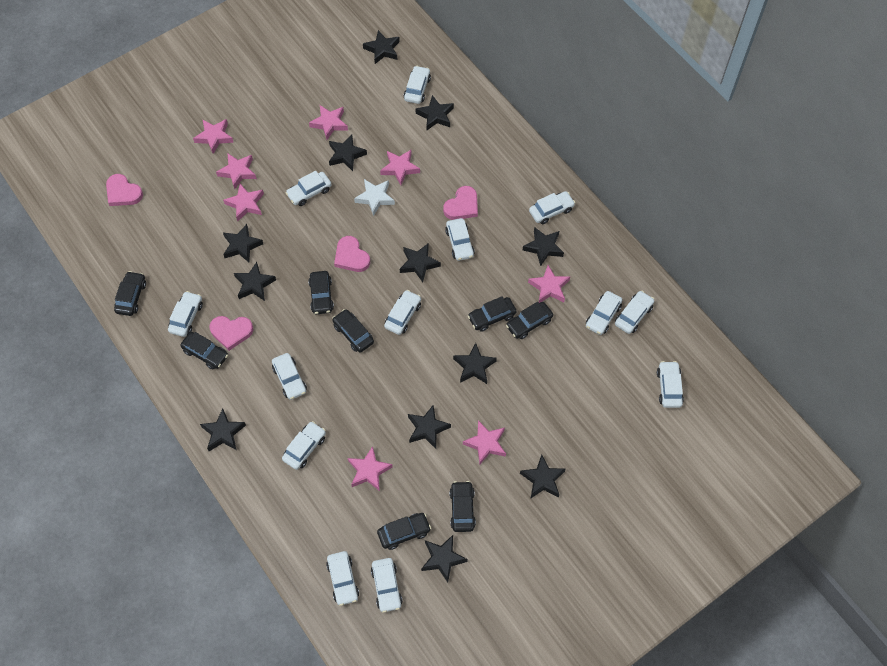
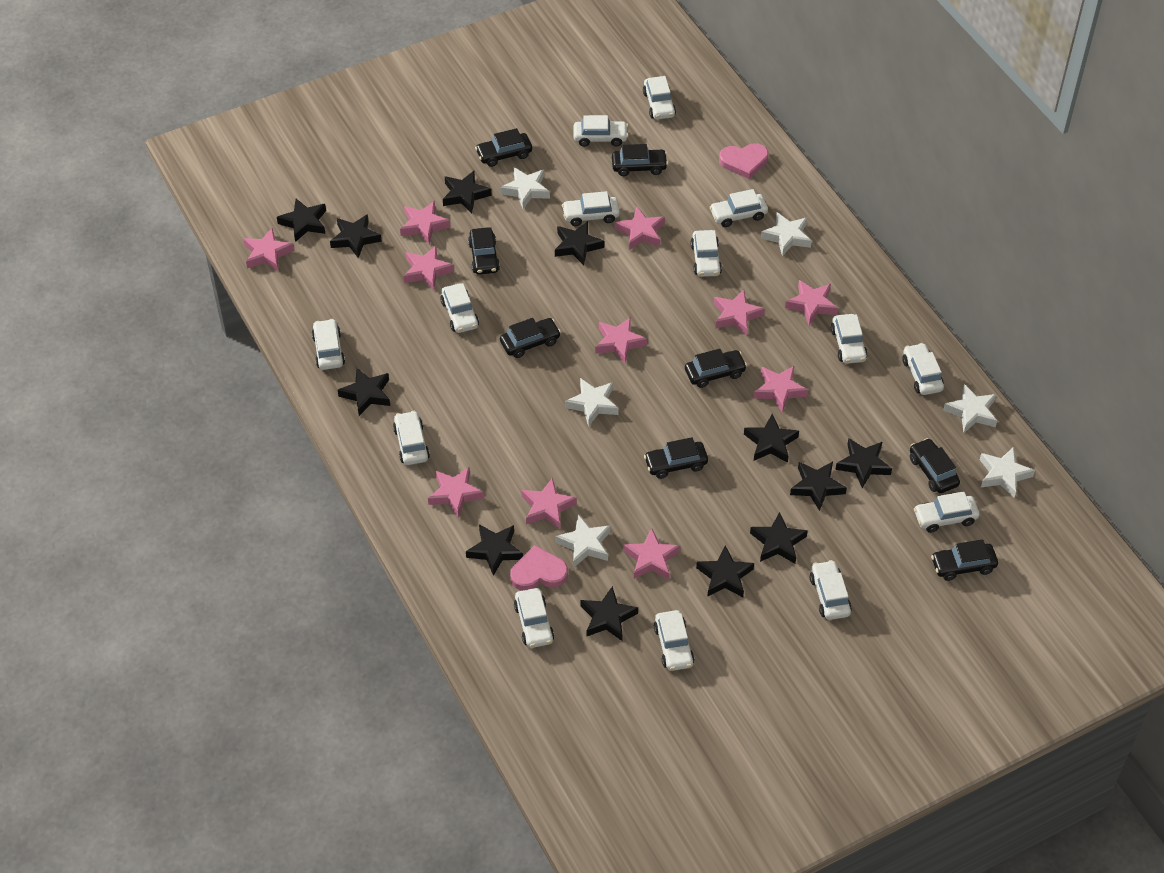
pink heart: [106,174,143,206] [209,316,253,351] [334,236,370,272] [443,186,478,220] = 4 -> [510,545,568,591] [719,143,769,179] = 2
pink star: [193,119,234,154] [216,153,257,189] [223,184,264,222] [309,105,348,140] [348,446,393,491] [380,150,420,185] [463,420,506,464] [528,265,570,303] = 8 -> [243,228,294,271] [400,201,450,244] [403,246,454,291] [428,467,484,518] [521,478,577,530] [595,317,647,364] [615,207,665,250] [623,528,680,579] [714,290,765,336] [754,365,808,413] [785,280,838,325] = 11
white car: [168,291,203,337] [272,353,307,400] [282,421,326,470] [286,171,332,206] [326,551,359,606] [371,558,403,613] [384,290,421,335] [404,66,431,104] [445,218,475,261] [529,191,575,224] [586,291,622,335] [615,291,654,334] [657,361,684,408] = 13 -> [312,319,345,370] [393,411,430,465] [440,283,479,333] [514,588,554,648] [562,191,620,226] [574,115,628,147] [643,76,676,120] [654,610,694,671] [691,230,722,277] [710,189,768,227] [810,560,852,620] [831,314,868,364] [902,343,944,395] [914,491,980,533] = 14
white star: [354,179,395,216] = 1 -> [500,167,550,209] [555,514,611,567] [565,378,619,427] [761,212,812,256] [943,384,997,433] [980,447,1035,498] = 6

